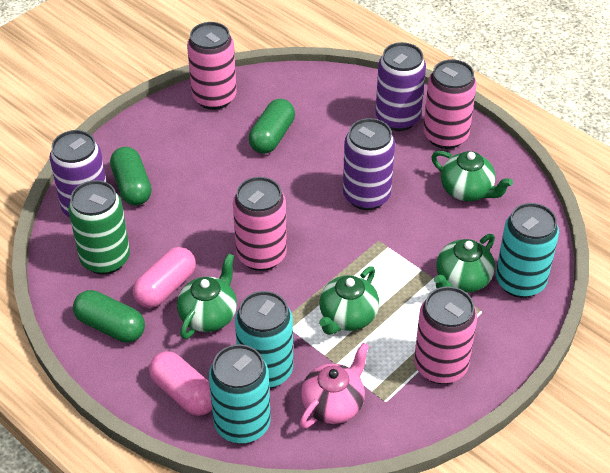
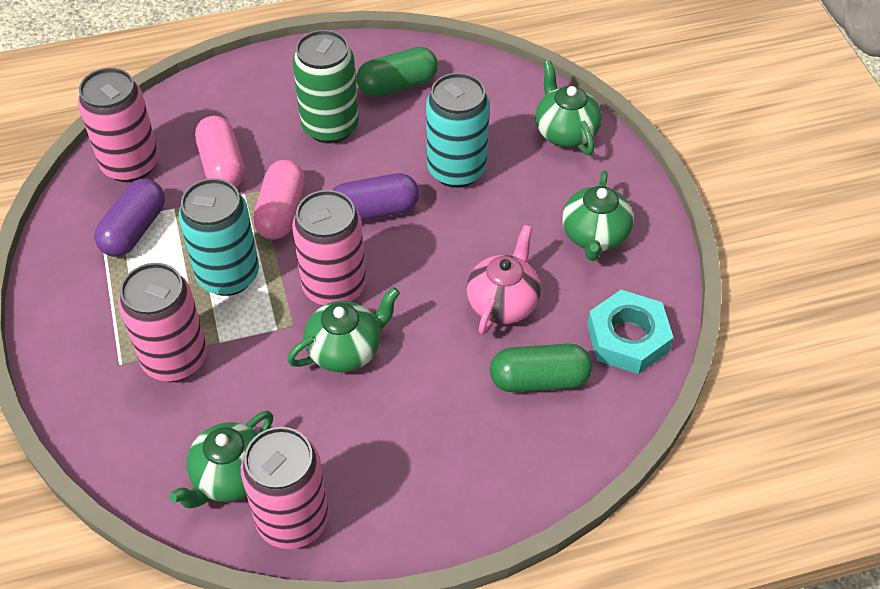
green capsule: [73,290,145,343] [110,147,152,205] [249,99,295,154] = 3 -> [356,47,438,97] [490,344,593,392] = 2
purple can: [50,130,107,218] [343,118,395,210] [376,42,426,131] = 3 -> none = 0
purple capsule: none = 0 -> [94,179,165,257] [333,173,419,221] = 2
turquoise can: [209,344,271,444] [235,291,293,388] [496,203,559,298] = 3 -> [179,178,259,296] [426,73,490,188] = 2
turquoise nut: none = 0 -> [587,290,674,374] = 1

